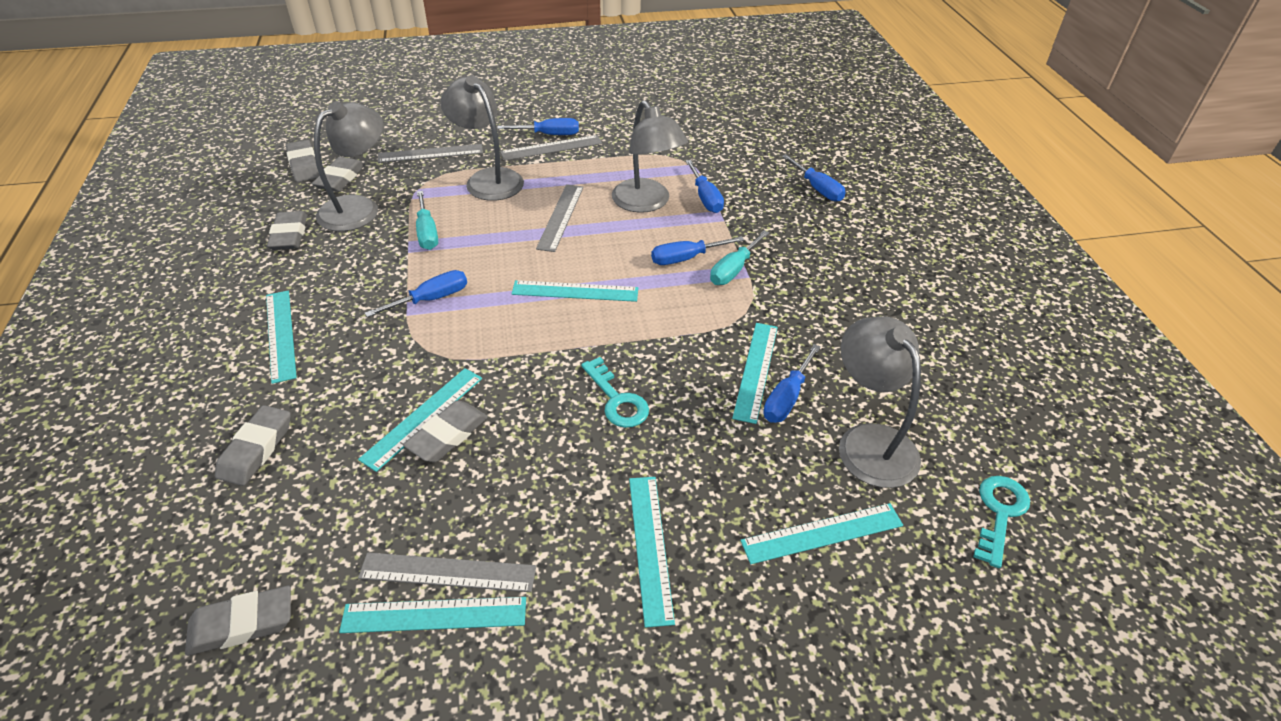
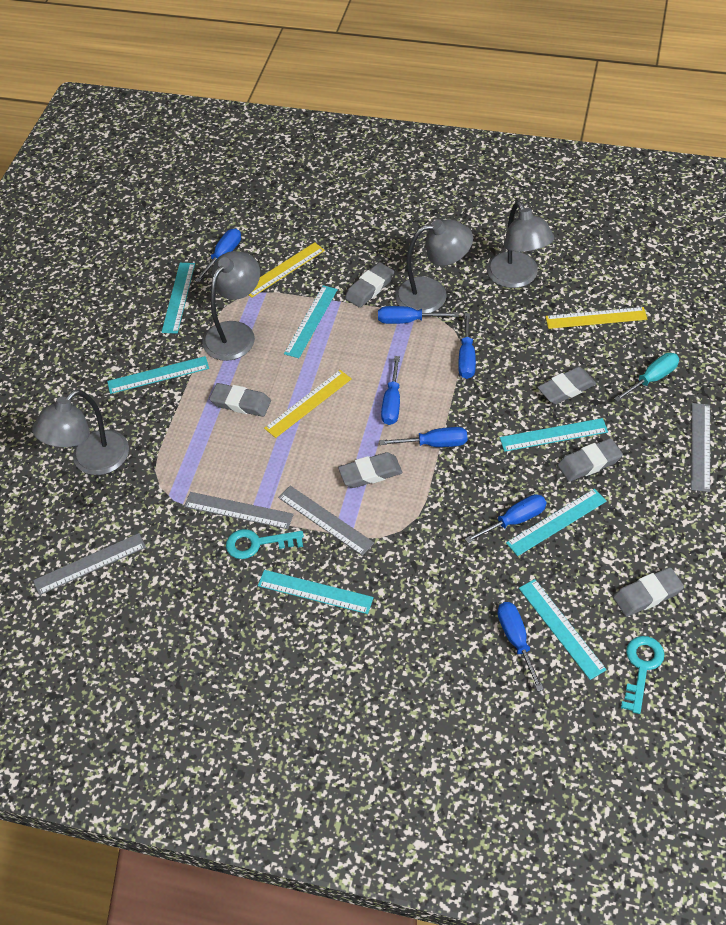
blue screwdriver: [365,270,467,317] [497,118,579,135] [651,236,744,265] [686,160,724,213] [763,344,821,423] [782,154,846,202] = 6 -> [195,228,241,282] [378,306,459,324] [379,427,467,447] [381,356,400,425] [458,313,476,379] [465,494,547,543] [498,602,544,691] = 7
turquoise screwdriver: [416,191,438,250] [710,230,769,285] = 2 -> [614,353,679,402] = 1
yellow ruler: none = 0 -> [249,242,325,298] [264,370,352,438] [545,307,647,329] = 3

